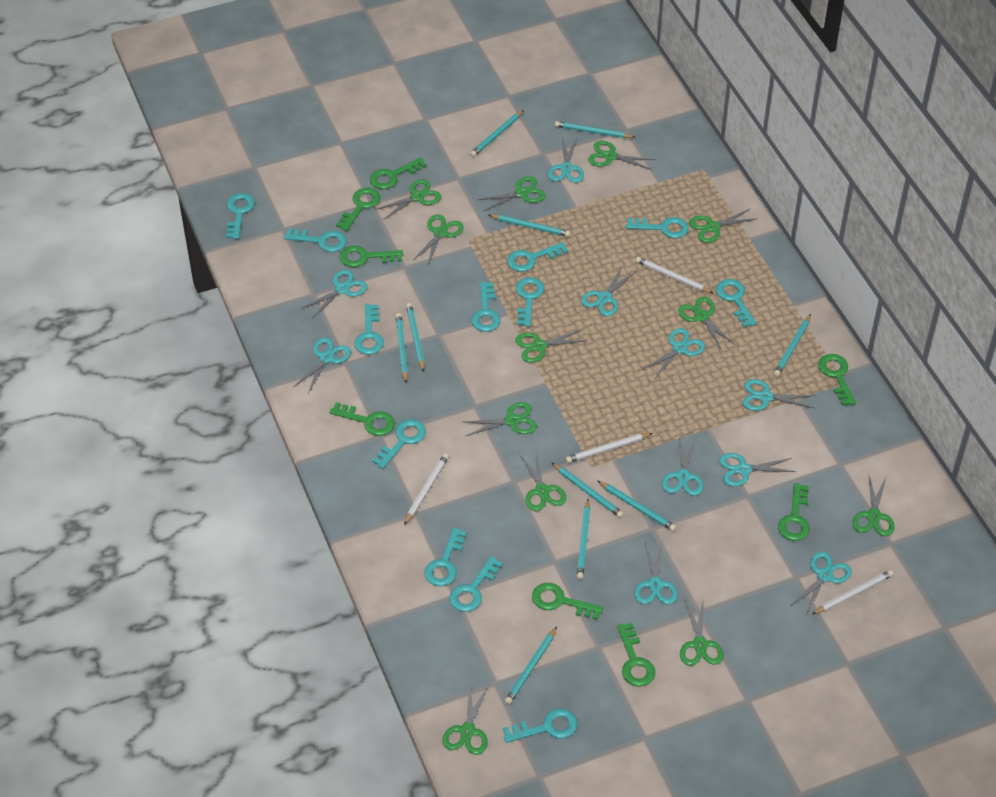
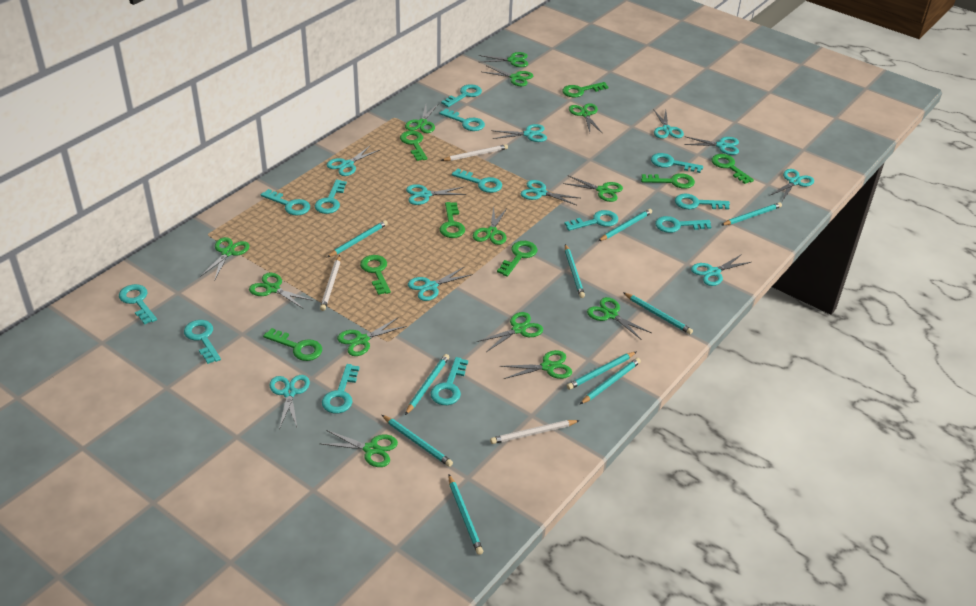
green scissors: [375,179,441,220] [413,215,463,264] [442,686,488,755] [464,402,537,436] [478,176,546,211] [515,329,588,363] [519,451,566,511] [588,141,656,170] [678,297,735,349] [680,598,724,666] [689,208,758,243] [852,476,895,536] = 12 -> [200,237,249,279] [249,273,314,309] [319,430,398,467] [337,318,407,356] [405,104,438,133] [473,206,508,245] [477,312,543,352] [478,52,528,67] [483,66,533,86] [500,350,572,379] [563,175,623,202] [569,103,602,133] [587,297,652,340] = 13
turquoise key: [226,193,255,239] [284,228,347,252] [354,304,384,355] [372,419,426,469] [424,528,467,586] [449,556,503,612] [471,282,501,332] [503,709,578,743] [507,242,568,272] [516,277,544,327] [626,217,689,238] [716,279,757,327] = 12 -> [119,284,157,325] [184,320,221,364] [261,189,310,216] [315,180,347,214] [322,364,360,413] [431,357,468,405] [439,109,485,131] [441,84,482,107] [452,169,502,193] [564,210,618,231] [651,153,703,173] [655,216,711,233] [675,194,730,209] = 13
white pencil: [404,453,449,525] [566,433,652,463] [636,257,713,293] [812,570,894,614] = 4 -> [320,255,340,311] [441,144,508,161] [490,420,580,444] = 3

